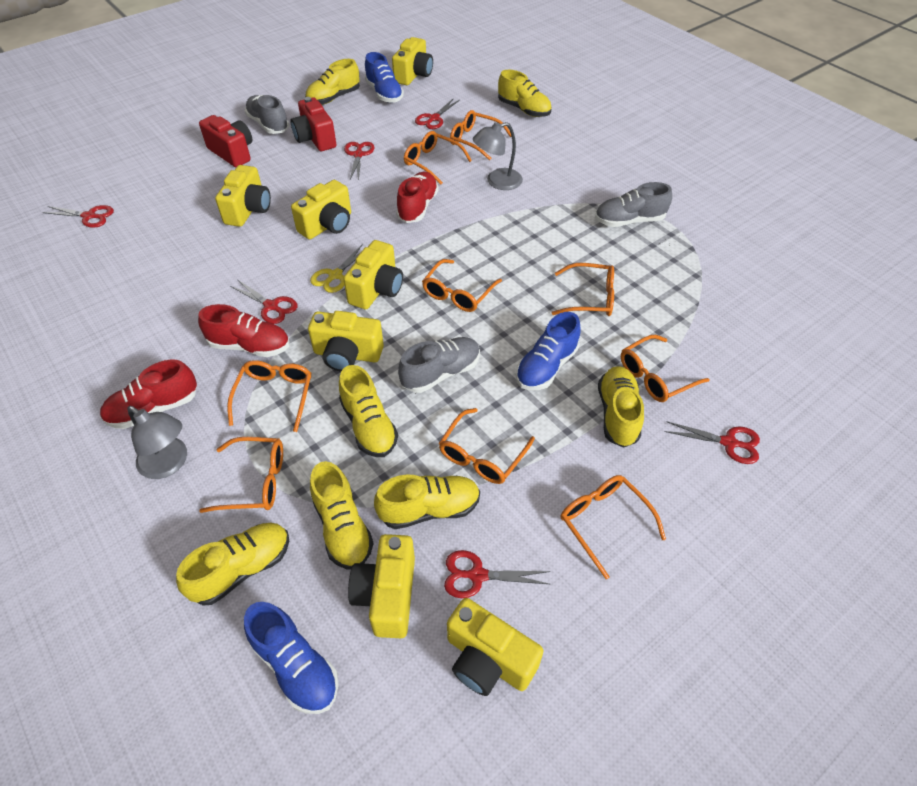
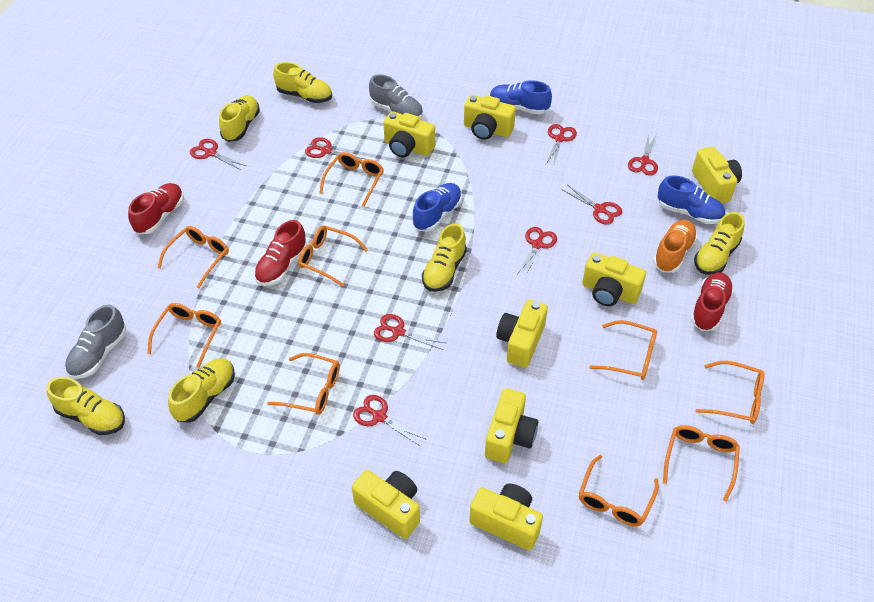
grey lamp: [127,406,187,479] [473,122,523,190] = 2 -> none = 0
grey shoe: [245,95,289,134] [398,337,480,393] [595,182,672,227] = 3 -> [65,304,127,379] [369,74,423,119] = 2
orange shoe: none = 0 -> [653,220,697,273] = 1
red camera: [199,115,252,167] [290,97,337,151] = 2 -> none = 0
red scissors: [42,205,114,228] [230,280,297,324] [344,142,374,180] [415,98,460,129] [444,550,550,598] [665,421,760,464] = 6 -> [190,139,246,170] [305,137,365,164] [353,395,425,446] [374,314,445,350] [517,227,557,278] [546,124,577,164] [563,185,622,225] [628,133,658,176] = 8
yellow camera: [215,165,271,227] [291,180,351,239] [308,311,384,371] [343,240,403,309] [348,534,415,638] [392,37,433,85] [447,598,544,696] = 7 -> [352,470,420,539] [383,111,435,157] [464,95,516,140] [469,484,543,550] [485,388,538,463] [496,300,548,368] [582,252,646,306] [692,147,742,203] = 8
yellow scissors: [310,244,363,293] = 1 -> none = 0
yellow shoe: [176,523,289,605] [305,59,360,105] [310,461,374,570] [339,365,398,457] [374,474,480,529] [498,70,551,117] [598,366,644,448] = 7 -> [47,377,125,435] [168,358,235,423] [219,95,260,142] [273,62,332,103] [422,223,467,292] [694,212,745,275] = 6

